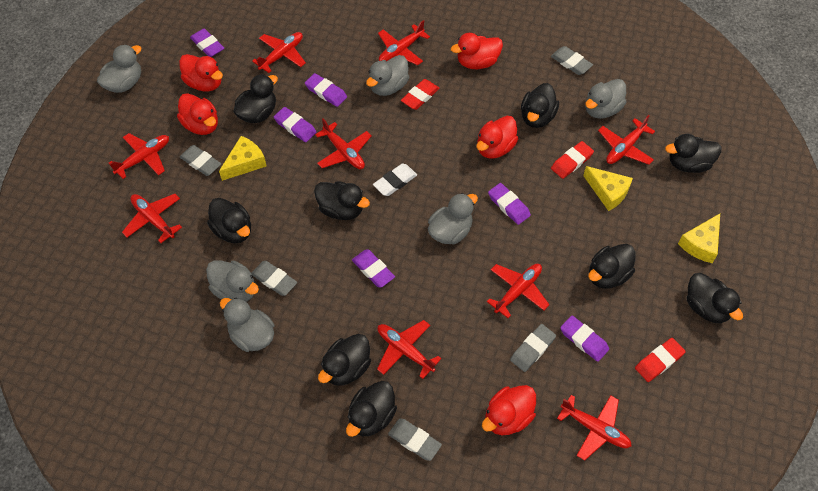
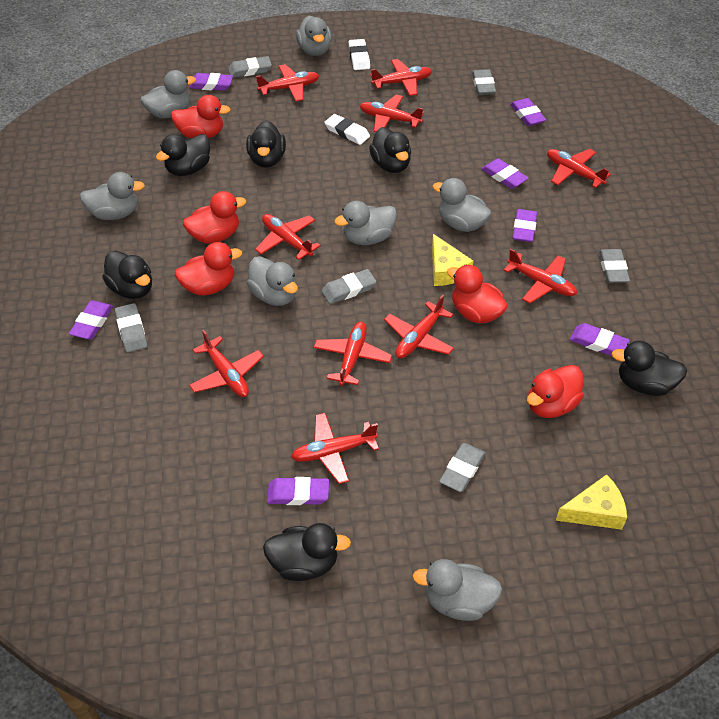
black duck: [207,198,251,243] [233,74,278,123] [314,181,370,220] [318,334,371,386] [346,381,397,437] [521,83,559,128] [588,244,635,289] [665,134,721,173] [687,273,743,323] = 9 -> [102,251,152,299] [156,134,210,176] [246,121,286,168] [263,523,351,581] [369,127,411,173] [611,341,687,396] = 6
grey duck: [97,44,141,93] [206,260,259,302] [220,298,275,352] [366,55,409,96] [428,193,478,245] [585,79,626,119] = 6 -> [80,172,145,220] [140,70,196,119] [247,256,298,306] [296,16,332,56] [334,201,397,245] [413,559,503,621] [432,178,491,232] = 7
grey eraser: [180,145,221,176] [251,261,297,296] [388,419,442,461] [510,324,556,372] [551,46,593,75] = 5 -> [115,303,147,352] [228,56,272,78] [322,269,376,304] [439,443,485,492] [472,69,496,95] [599,249,630,283] = 6
purple eraser: [190,28,224,57] [274,107,316,142] [305,73,347,107] [352,250,395,288] [488,183,531,225] [560,316,609,362] = 6 -> [69,300,113,339] [189,73,233,91] [267,477,329,505] [482,158,528,189] [510,98,546,126] [513,209,537,242] [570,323,630,356] = 7
red eraser: [401,79,440,110] [551,141,594,179] [635,338,686,382] = 3 -> none = 0
red plane: [109,133,169,179] [122,194,182,243] [252,32,306,73] [315,119,372,169] [377,320,442,379] [378,20,430,65] [487,264,550,318] [557,395,632,460] [598,115,655,165] = 9 -> [189,330,264,397] [255,214,321,260] [256,64,319,101] [291,413,379,484] [314,322,392,386] [360,94,424,132] [370,59,432,96] [384,295,454,358] [504,249,577,303] [547,149,611,188] = 10
white eraser: [373,164,417,196] = 1 -> [324,114,370,145] [348,39,370,70] = 2
yellow cheese: [219,136,267,181] [583,166,633,211] [678,214,720,263] = 3 -> [432,234,473,286] [556,474,627,530] = 2

